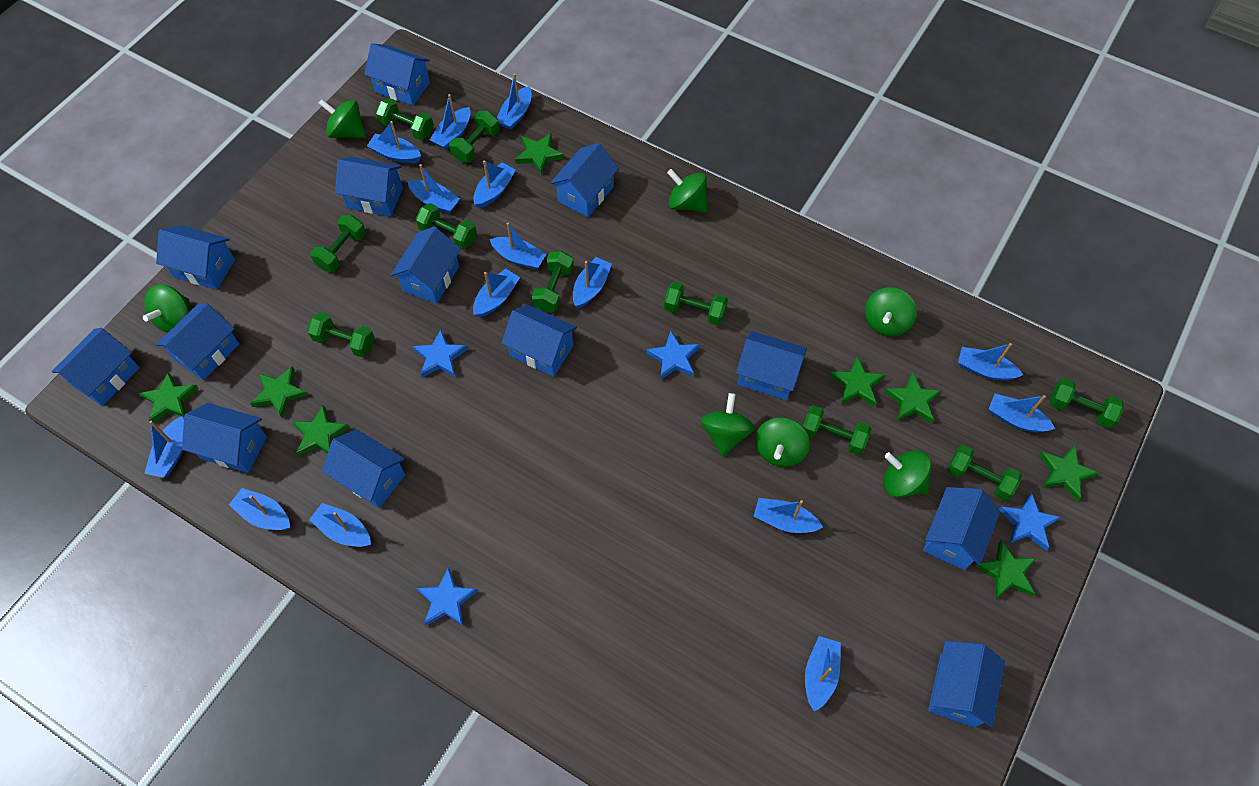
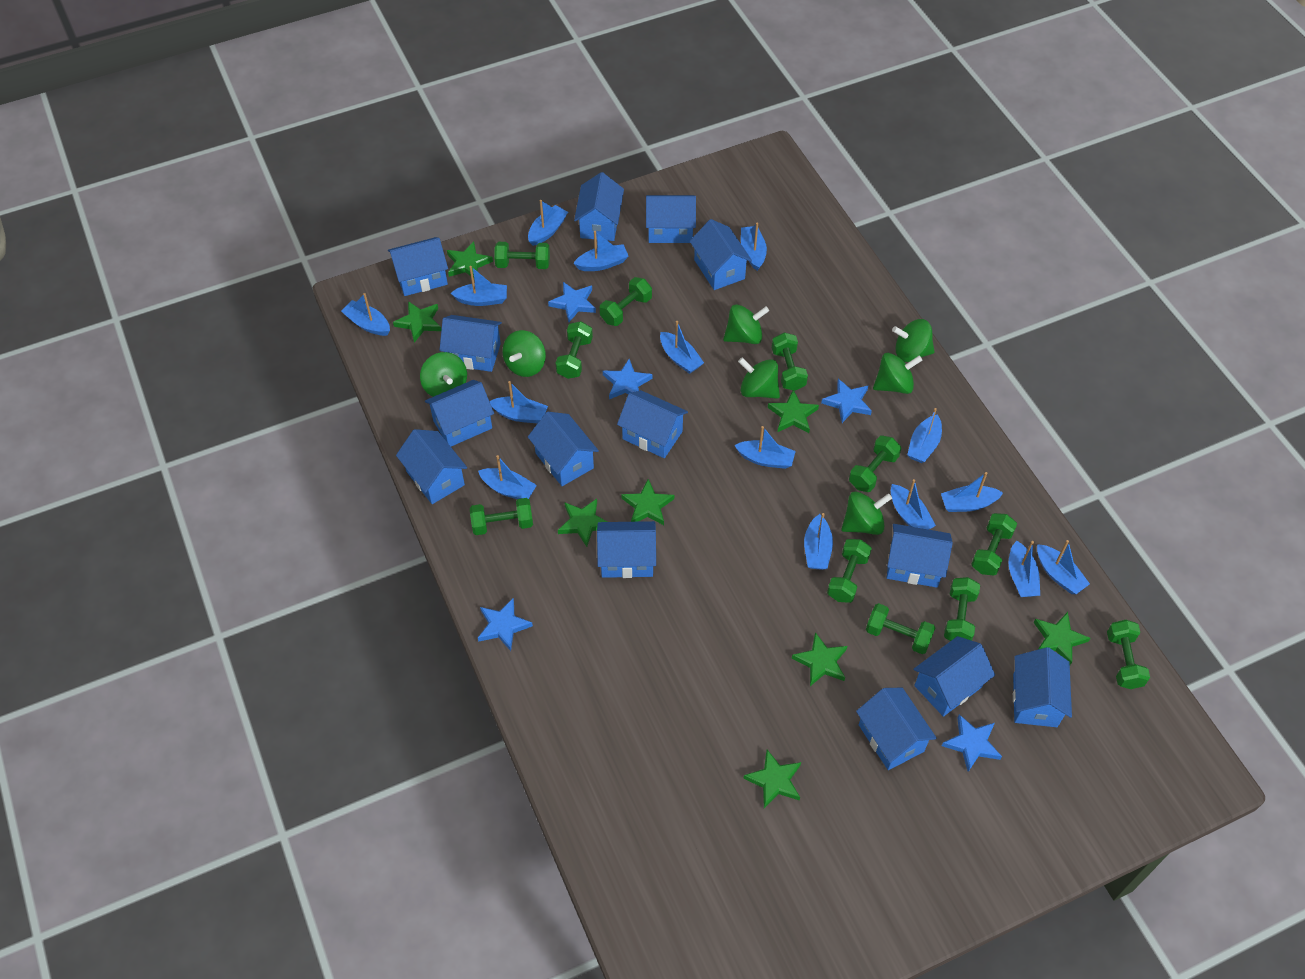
blue house: [52,328,140,406] [156,225,235,290] [156,303,239,380] [182,403,267,473] [322,429,405,508] [335,157,403,216] [364,43,430,106] [391,227,461,304] [501,305,577,377] [551,143,619,217] [736,331,807,400] [923,487,1000,570] [928,641,1005,728] = 13 -> [388,237,448,296] [396,429,467,504] [425,380,494,446] [439,315,502,372] [528,412,599,486] [574,172,624,241] [597,521,656,578] [617,390,688,458] [646,195,696,243] [690,219,752,290] [856,688,937,770] [886,524,953,588] [913,636,995,717] [1013,647,1072,727] = 14
blue star: [413,330,468,378] [416,567,478,626] [646,330,700,380] [999,492,1061,550] = 4 -> [478,598,533,651] [548,282,596,322] [603,359,652,399] [821,379,872,423] [942,715,1002,772] = 5
green dumbbell: [307,312,375,357] [310,215,366,272] [376,98,434,140] [416,203,477,250] [449,111,500,162] [532,251,574,312] [664,282,728,326] [803,405,871,455] [947,445,1022,501] [1050,378,1124,428] = 10 -> [470,498,533,535] [494,242,550,269] [556,321,593,379] [600,277,652,326] [772,332,808,391] [827,539,872,603] [849,436,901,492] [866,603,935,654] [944,577,980,641] [971,513,1017,575] [1107,620,1150,689] = 11

